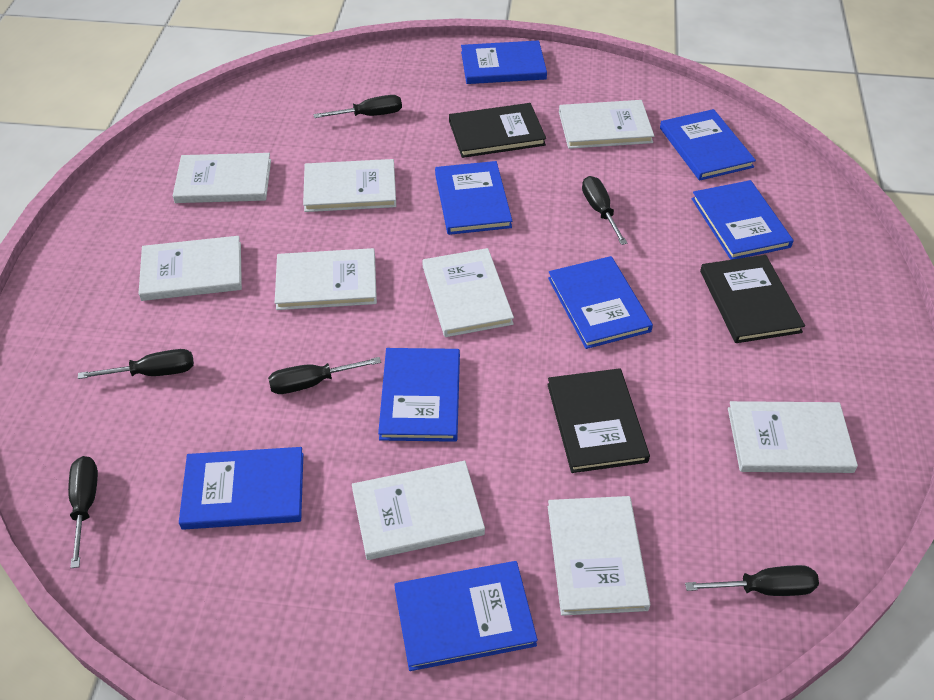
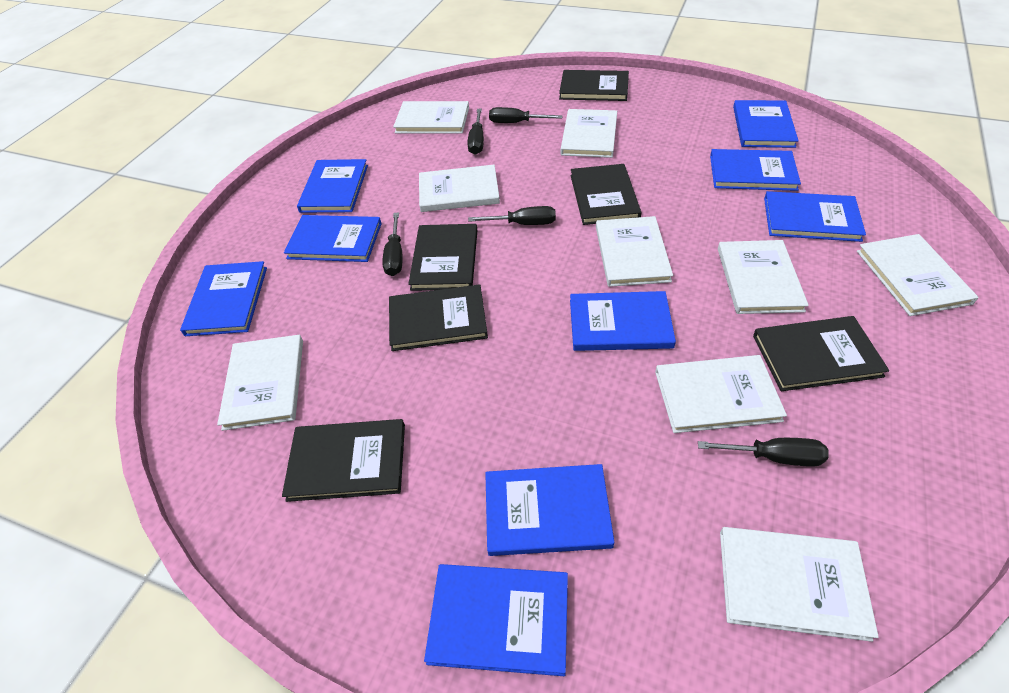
black book: [449,103,546,158] [547,368,650,473] [700,255,805,343] = 3 -> [282,419,405,502] [389,284,488,351] [408,224,477,291] [559,70,629,101] [571,164,641,225] [753,316,889,391] = 6
black screwdriver: [68,456,98,568] [78,349,194,379] [268,357,381,394] [314,95,402,118] [582,176,627,245] [685,565,819,596] = 6 -> [382,212,402,276] [467,109,484,155] [468,206,556,225] [489,107,563,123] [698,438,829,467] = 5
blue book: [179,447,303,530] [378,348,460,442] [394,561,538,671] [435,161,512,235] [461,40,547,84] [548,256,653,349] [660,109,756,181] [692,180,793,260] = 8 -> [180,261,267,336] [284,215,382,262] [297,159,368,213] [424,564,568,676] [485,464,614,556] [570,291,676,351] [710,149,801,191] [733,100,799,148] [764,191,866,242] = 9

